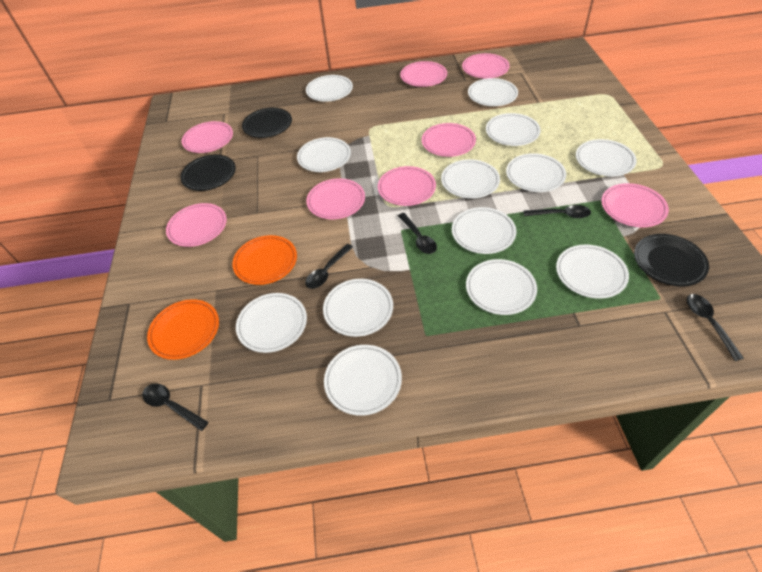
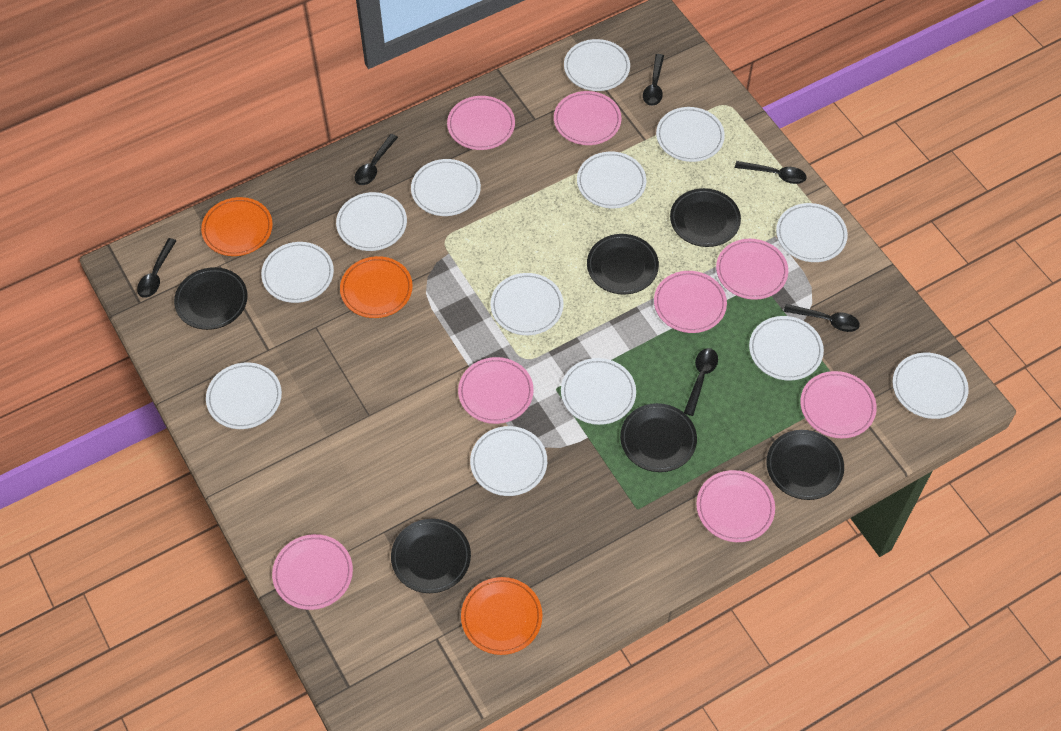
black plate: [180,155,236,191] [242,108,292,138] [634,234,709,286] = 3 -> [174,267,248,330] [391,519,471,593] [587,234,659,294] [620,403,697,472] [670,188,741,247] [767,430,844,500] = 6
black spoon: [142,383,209,431] [305,244,353,289] [398,213,437,254] [523,205,591,218] [687,294,744,361] = 5 -> [137,238,177,298] [354,134,398,185] [643,54,664,106] [684,348,718,416] [735,161,806,184] [784,304,860,332] = 6
orange plate: [147,299,219,360] [232,235,297,285] = 2 -> [201,197,273,256] [340,256,413,318] [461,577,542,655] = 3

